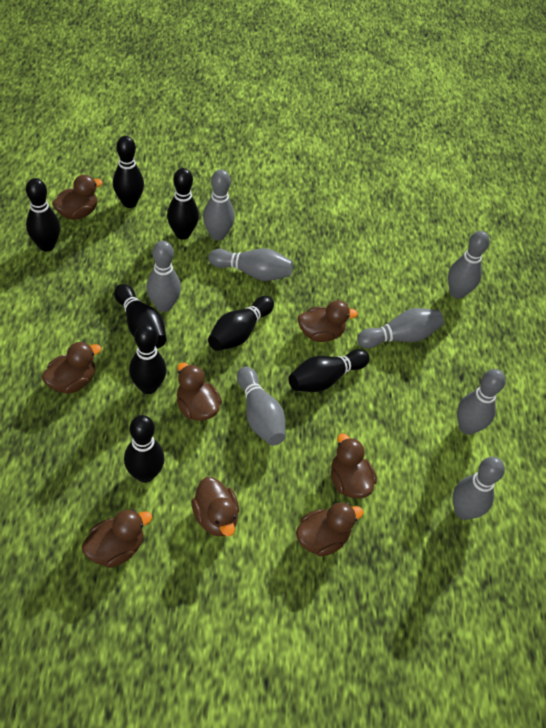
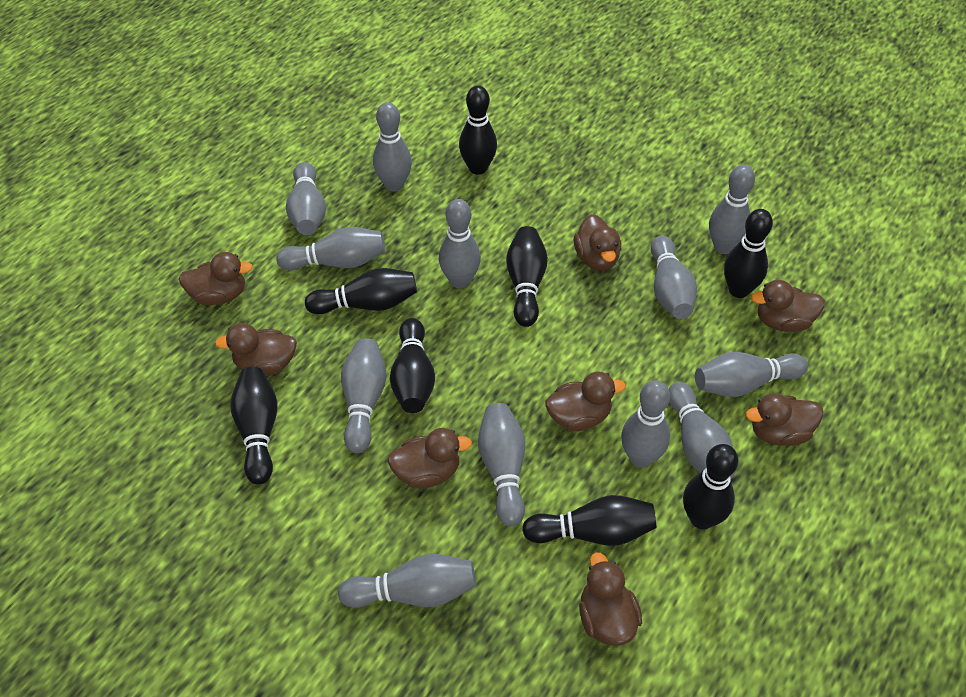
grey bowling pin: [146,241,181,312] [203,170,235,241] [209,248,293,281] [237,367,285,446] [357,308,444,348] [448,231,490,299] [452,457,505,520] [457,369,506,435] = 8 -> [276,227,385,271] [286,162,326,235] [338,554,476,608] [341,338,387,453] [373,102,412,192] [439,199,481,288] [478,403,525,526] [621,380,670,467] [651,236,697,319] [669,382,734,479] [695,352,808,397] [709,165,755,254] = 12

